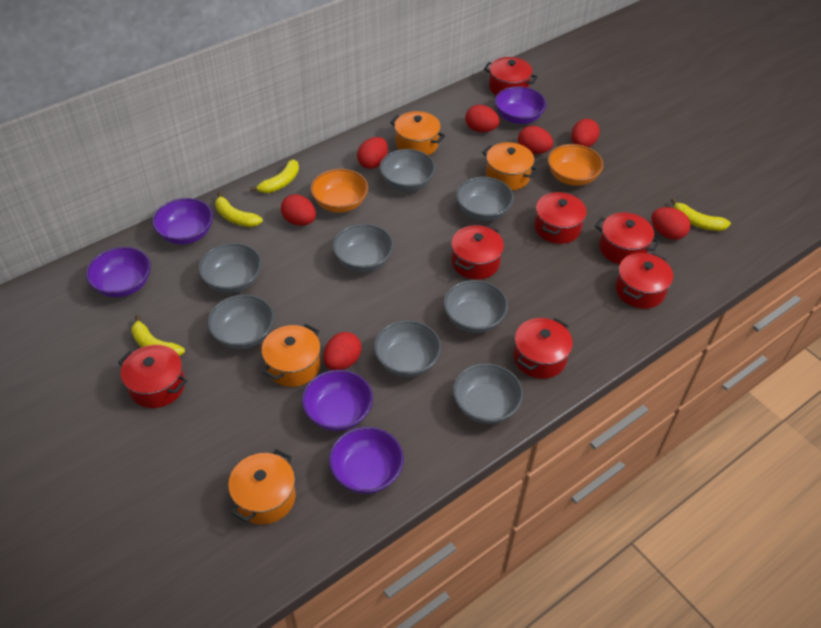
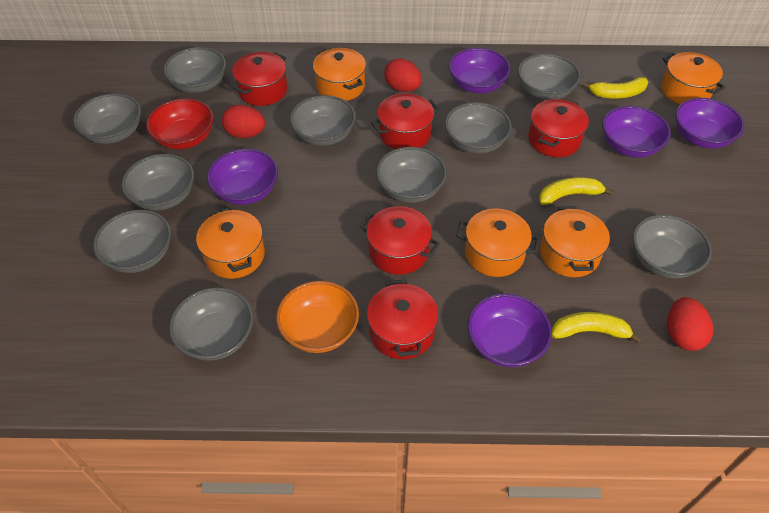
grey bowl: [198,243,262,293] [207,294,274,349] [333,224,394,272] [374,320,441,377] [380,149,436,191] [444,280,508,333] [453,363,523,424] [456,177,514,221] = 8 -> [73,93,141,144] [93,210,171,273] [121,154,194,211] [163,47,226,93] [169,287,253,361] [290,95,356,146] [376,147,447,203] [445,102,512,154] [518,53,581,100] [633,215,712,278] = 10
orange bowl: [311,169,368,213] [548,144,603,186] = 2 -> [276,281,359,353] = 1
orange pot: [228,449,296,524] [261,324,321,387] [390,111,445,155] [482,142,538,190] = 4 -> [196,207,265,279] [313,48,366,101] [456,208,540,277] [540,206,610,277] [661,52,725,104] = 5
red bowl: none = 0 -> [146,98,213,149] = 1
red egg: [281,194,316,226] [323,332,362,370] [357,137,388,169] [465,105,500,132] [518,126,553,154] [571,119,600,147] [652,207,691,240] = 7 -> [222,105,265,138] [384,59,422,92] [667,297,713,351] = 3
red pot: [118,345,187,408] [451,225,504,280] [484,57,538,96] [513,318,573,379] [534,192,587,244] [595,212,660,265] [615,253,673,309] = 7 -> [232,52,287,106] [359,206,440,275] [367,279,439,359] [371,93,440,149] [528,99,589,157] = 5
yellow banana: [131,315,185,356] [215,192,263,227] [250,159,299,193] [671,198,731,231] = 4 -> [539,177,614,205] [552,312,642,344] [582,77,648,99] = 3

